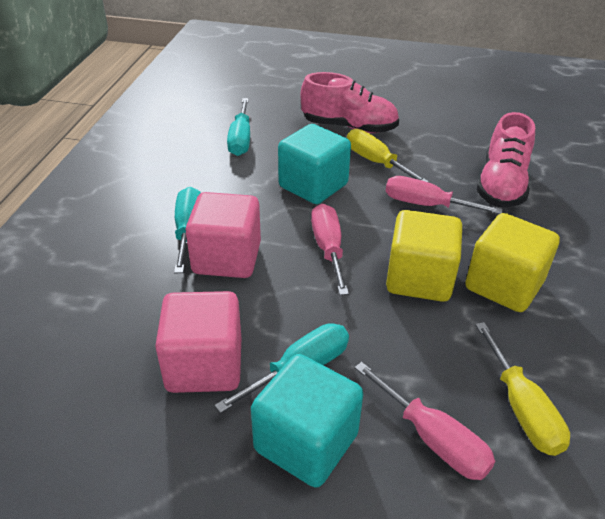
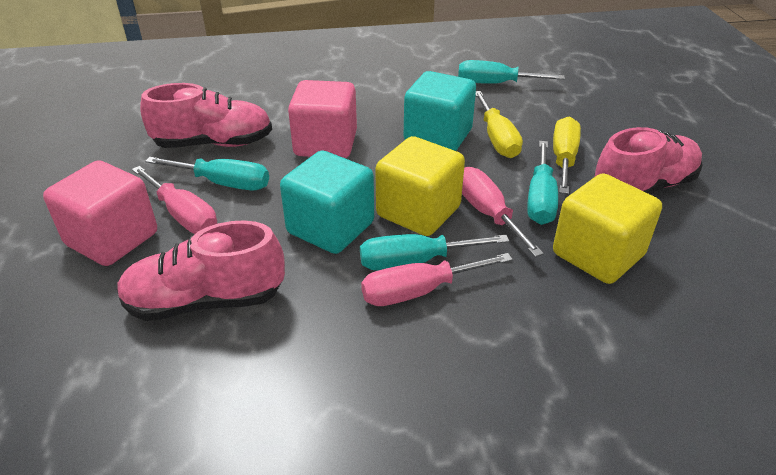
pink shoe: [301,72,399,133] [476,112,535,207] = 2 -> [117,221,285,321] [140,83,272,148] [594,127,703,195] = 3
turquoise screwdriver: [174,187,201,273] [214,323,349,413] [227,98,250,156] = 3 -> [145,157,269,190] [360,234,509,270] [458,60,565,84] [527,141,558,225] = 4

